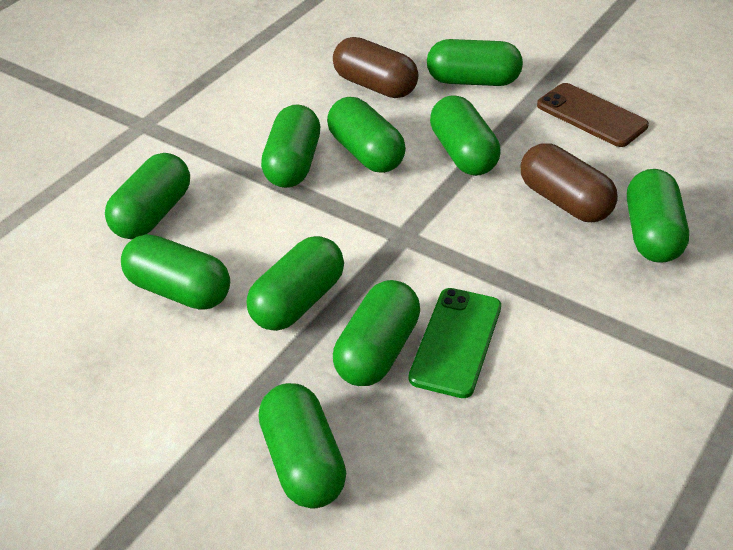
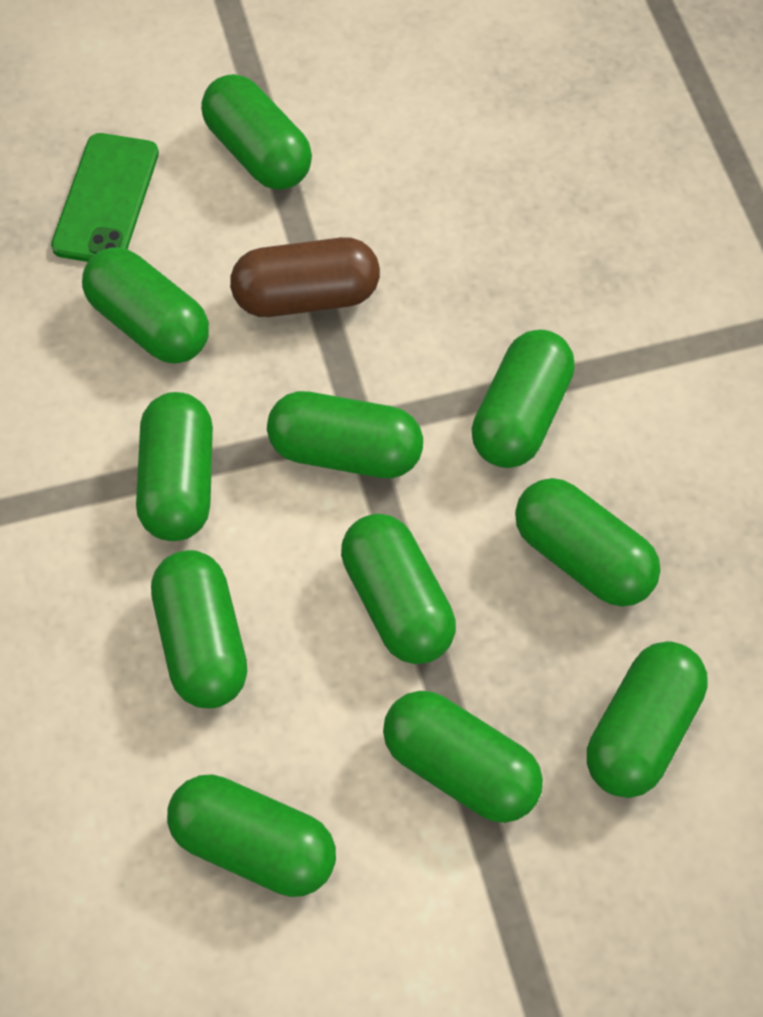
brown capsule: [333,37,419,98] [521,143,618,222] = 2 -> [230,237,380,317] = 1
brown phone: [537,83,649,147] = 1 -> none = 0
green capsule: [105,153,190,239] [121,234,230,310] [247,236,344,331] [259,383,346,508] [261,105,320,188] [327,97,406,173] [333,280,420,386] [427,39,523,86] [430,95,501,176] [627,169,689,263] = 10 -> [82,247,209,364] [136,392,213,541] [151,550,247,709] [167,774,336,897] [201,74,312,190] [267,391,423,478] [341,514,456,664] [383,691,543,823] [471,330,575,468] [515,478,661,607] [587,641,708,798] = 11

